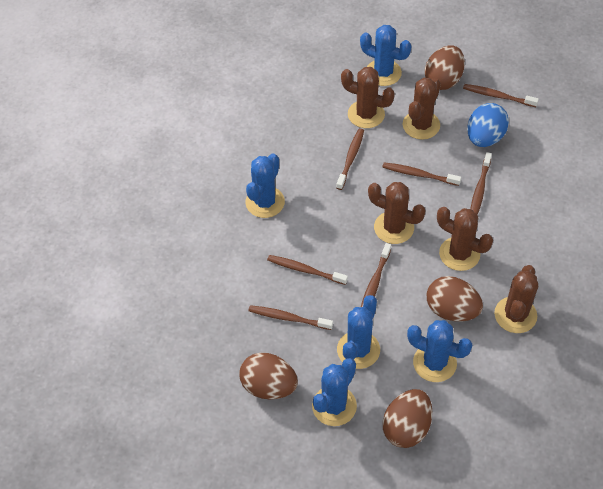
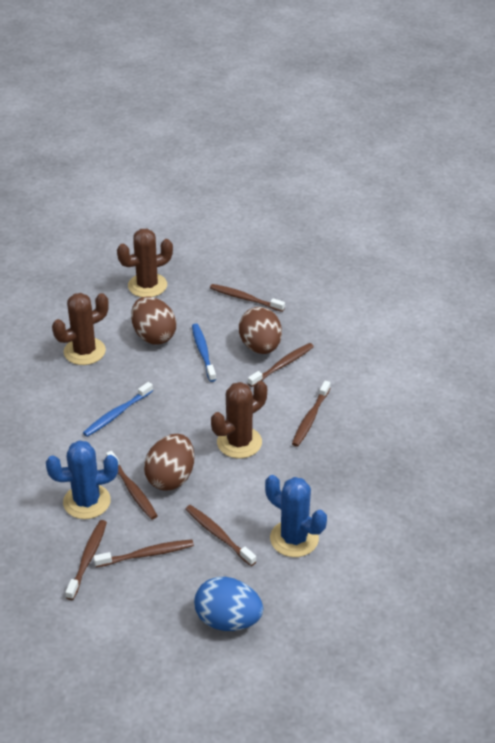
blue cactus: [245,153,285,218] [312,358,357,426] [337,295,380,369] [360,25,411,86] [407,320,472,382] = 5 -> [46,440,118,519] [265,475,327,557] = 2
blue toothbrush: none = 0 -> [83,382,153,437] [192,324,216,382] = 2
brown cactus: [341,67,395,128] [368,182,426,244] [403,78,440,140] [437,207,493,271] [494,265,538,333] = 5 -> [52,293,109,365] [117,229,173,297] [211,381,267,458] = 3
brown egg: [239,353,298,399] [383,389,432,448] [425,45,465,90] [427,276,483,321] = 4 -> [131,296,176,345] [144,434,194,491] [239,307,282,354] = 3

